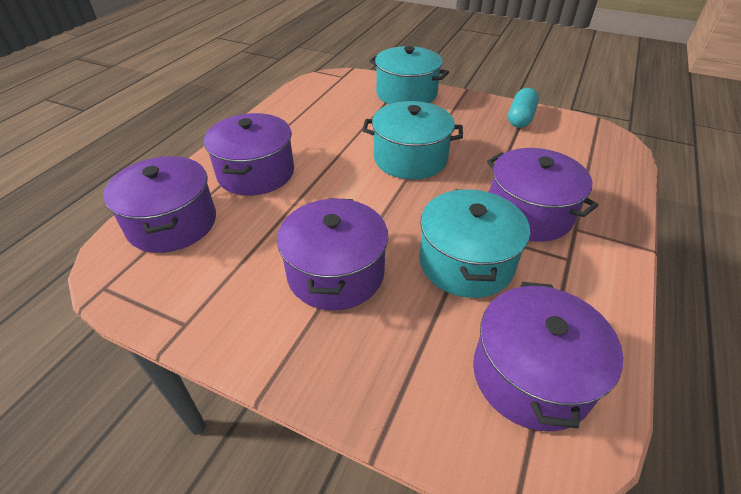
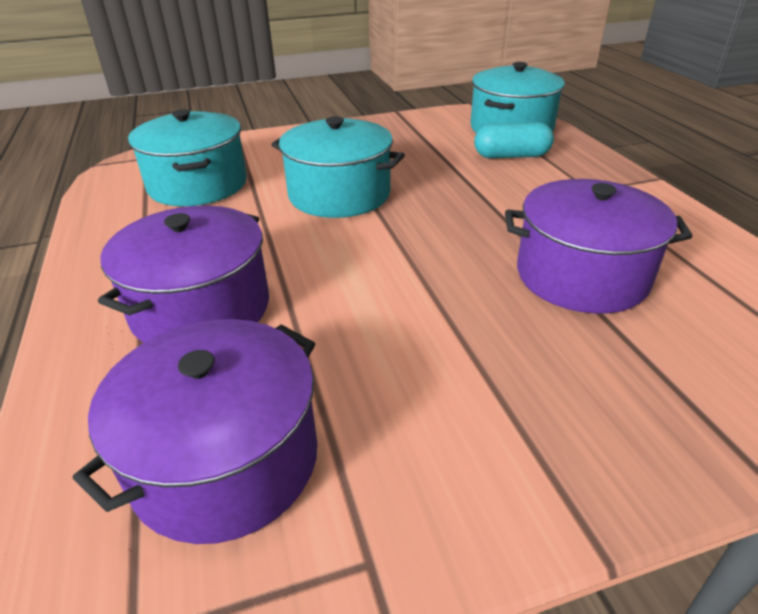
purple pot: [103,156,216,253] [204,113,294,195] [277,198,388,310] [473,282,623,431] [487,148,598,242] = 5 -> [73,319,317,544] [98,205,269,343] [505,179,692,314] = 3

